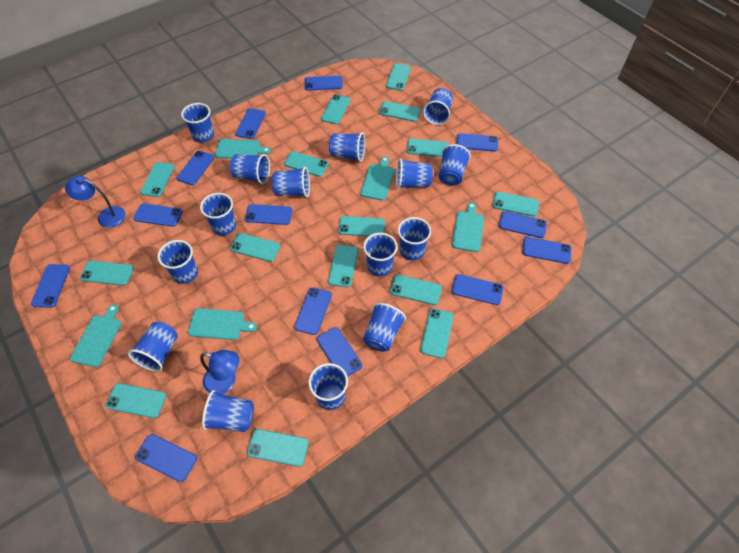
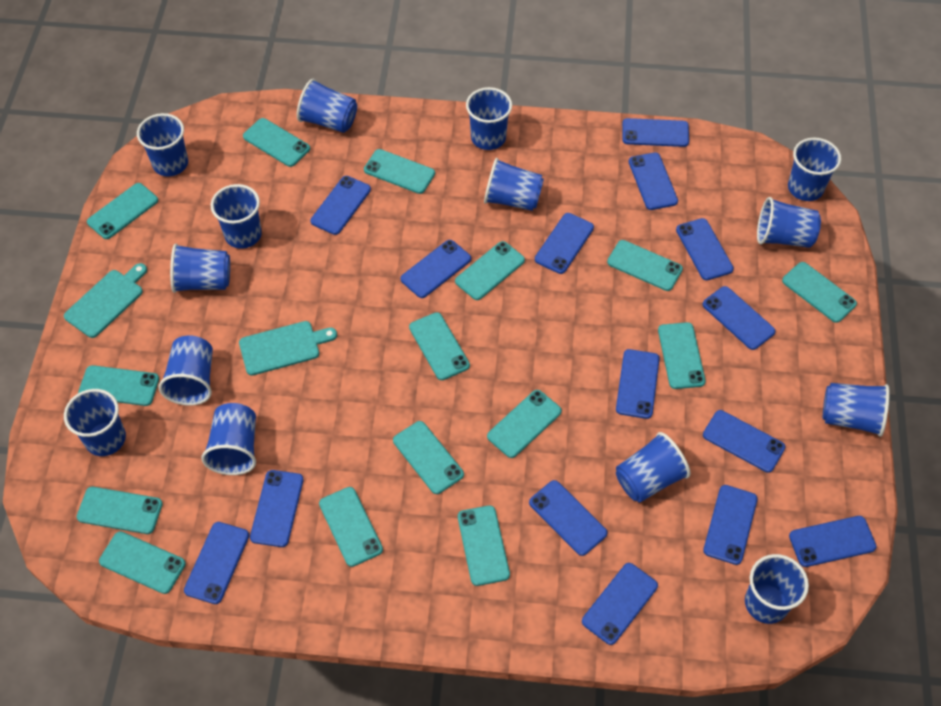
blue cup: [127,322,178,372] [158,240,198,284] [181,103,214,143] [200,193,236,235] [202,390,254,432] [230,154,270,184] [272,167,310,197] [308,363,348,410] [329,132,365,162] [363,233,397,276] [363,303,406,352] [396,158,433,189] [398,217,431,261] [423,88,453,125] [439,144,471,185] = 15 -> [64,389,126,456] [137,113,188,177] [159,336,213,406] [170,244,230,293] [201,403,256,475] [211,184,262,249] [297,79,357,133] [466,87,512,150] [484,158,544,211] [616,432,690,502] [745,554,809,624] [757,197,821,248] [788,138,841,201] [823,383,890,437] = 14
blue lamp: [65,176,126,228] [200,350,239,394] = 2 -> none = 0
blue phone: [31,264,70,308] [133,203,183,227] [135,434,197,482] [177,151,214,185] [235,108,266,139] [245,204,292,225] [294,287,332,335] [305,76,343,91] [317,327,362,377] [452,274,503,305] [457,133,498,152] [499,211,547,238] [522,237,571,264] = 13 -> [184,522,249,604] [250,470,304,547] [310,176,371,235] [400,240,471,298] [529,480,608,556] [535,213,594,274] [582,563,658,645] [616,349,660,419] [622,118,689,147] [629,152,678,210] [676,218,734,280] [702,286,775,350] [703,410,785,473] [703,485,758,565] [789,516,877,567] = 15
turquoise cutting board: [70,304,121,367] [188,308,257,340] [215,139,271,159] [360,157,395,201] [452,202,484,252] = 5 -> [64,263,147,338] [239,321,337,376] = 2

